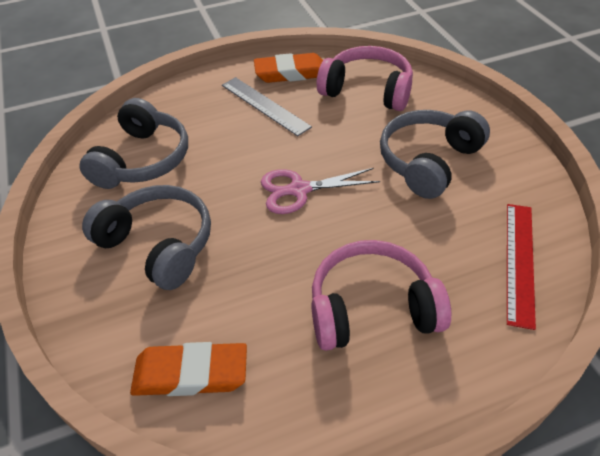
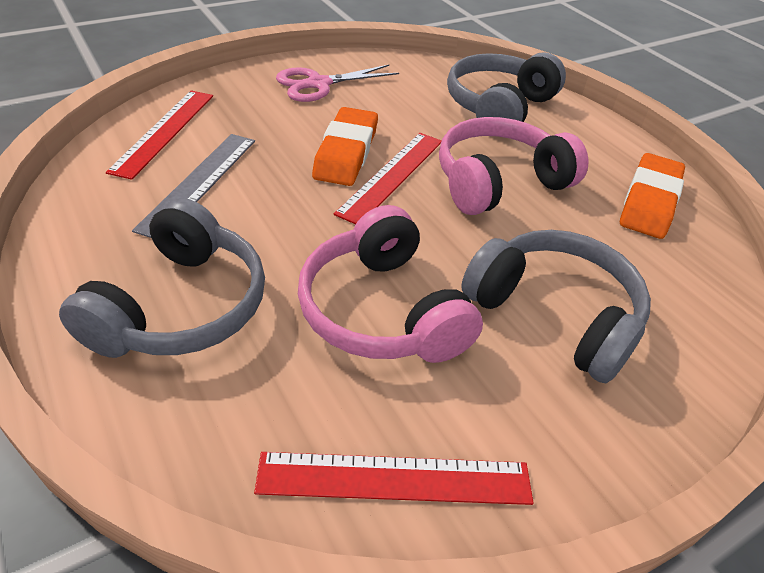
red ruler: [507,204,536,330] = 1 -> [106,90,213,180] [254,452,533,505] [334,133,442,224] = 3

